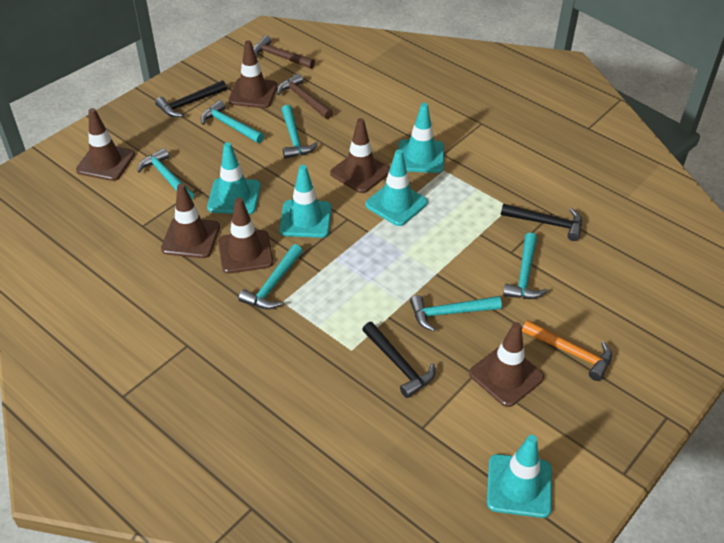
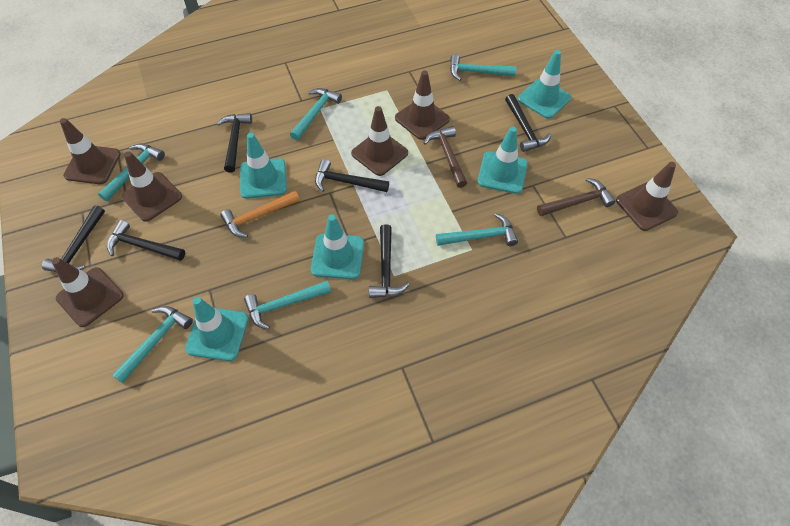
black hammer: [155,80,227,117] [362,322,435,398] [501,204,582,241] = 3 -> [42,205,105,272] [107,220,185,261] [217,113,252,173] [315,159,389,192] [369,224,409,298] [505,94,551,152] = 6

